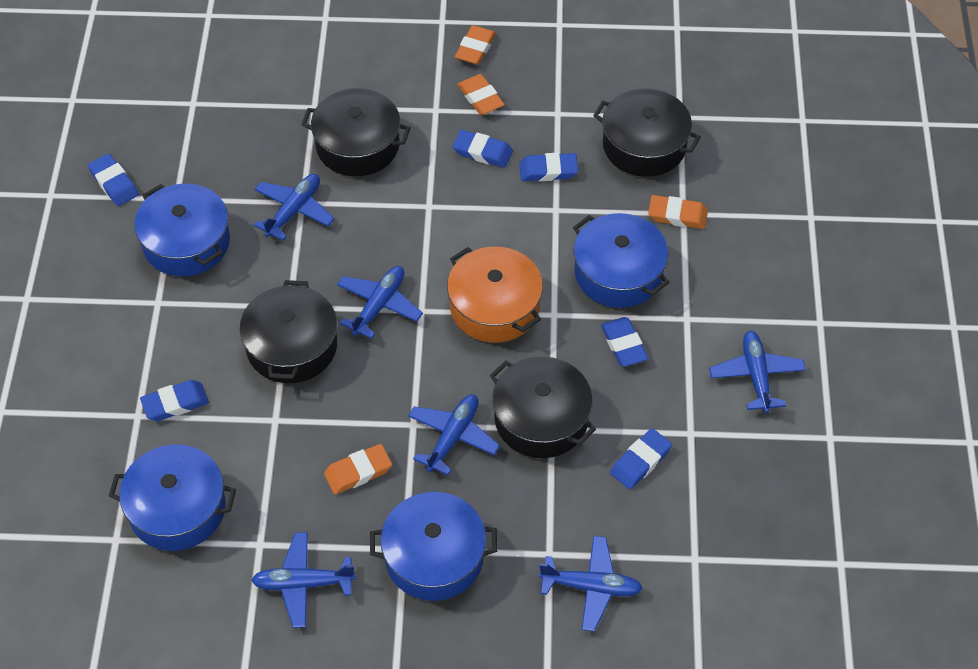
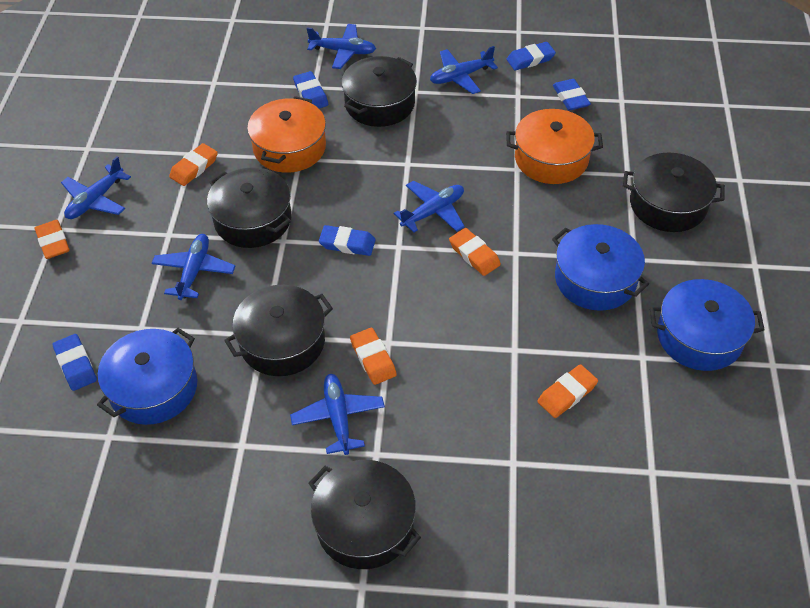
black pot: [240,280,337,383] [301,88,411,176] [490,356,596,458] [593,88,701,177] = 4 -> [207,167,292,248] [224,285,333,376] [309,460,421,569] [341,56,417,127] [623,153,725,232] = 5
blue eraser: [88,154,139,206] [140,380,209,421] [452,130,513,168] [519,153,578,181] [601,317,648,367] [610,428,672,489] = 6 -> [52,334,97,391] [293,71,328,108] [319,225,376,256] [507,42,556,70] [553,79,591,110] = 5
blue pot: [109,444,236,551] [134,184,230,276] [370,492,497,601] [573,213,669,308] = 4 -> [97,328,198,425] [552,224,649,311] [650,279,765,371] = 3
orange eraser: [324,444,392,494] [455,25,496,65] [457,74,505,115] [648,195,708,229] = 4 -> [35,220,70,259] [169,143,218,186] [350,328,397,385] [449,228,501,276] [537,364,598,418] = 5
orange pot: [447,247,543,343] = 1 -> [247,96,326,173] [506,109,603,184] = 2

